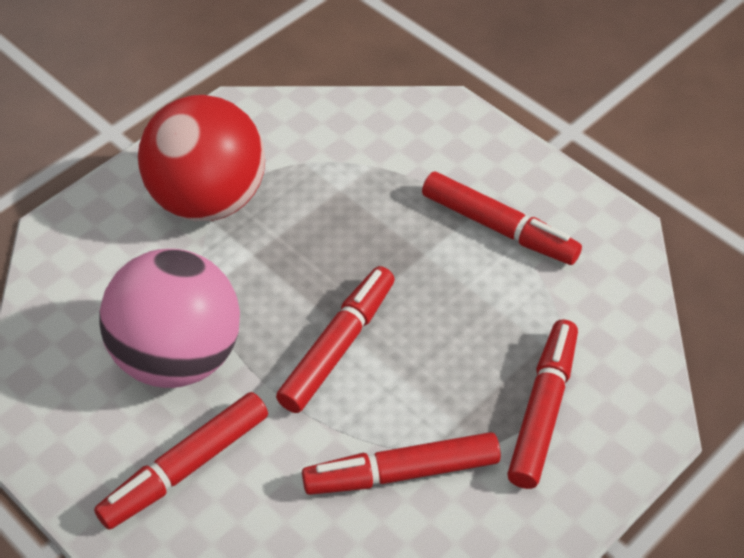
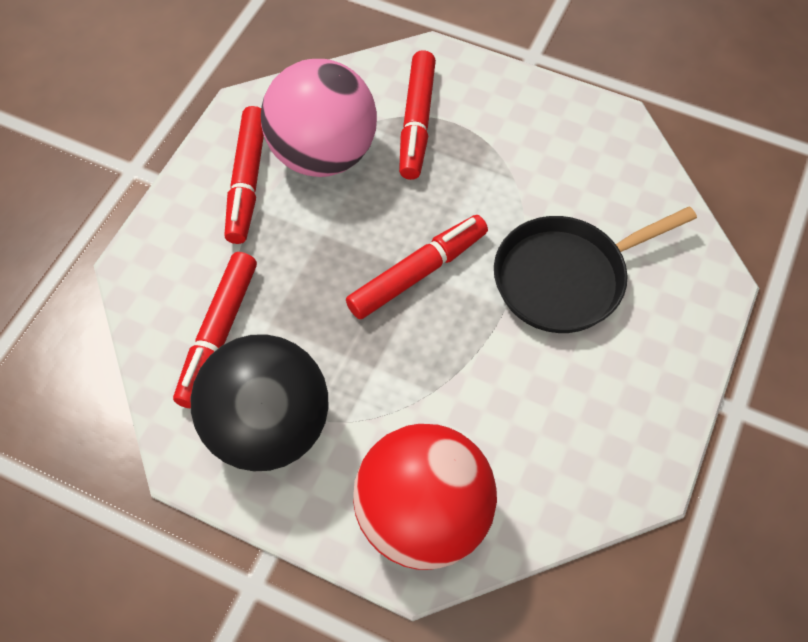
black ball: none = 0 -> [191,334,329,471] = 1
black pan: none = 0 -> [494,206,697,333] = 1
red marker: [94,392,268,530] [276,266,395,413] [302,432,501,495] [422,172,582,265] [507,319,578,489] = 5 -> [173,252,257,409] [224,106,264,244] [346,215,488,319] [399,50,436,180] = 4

